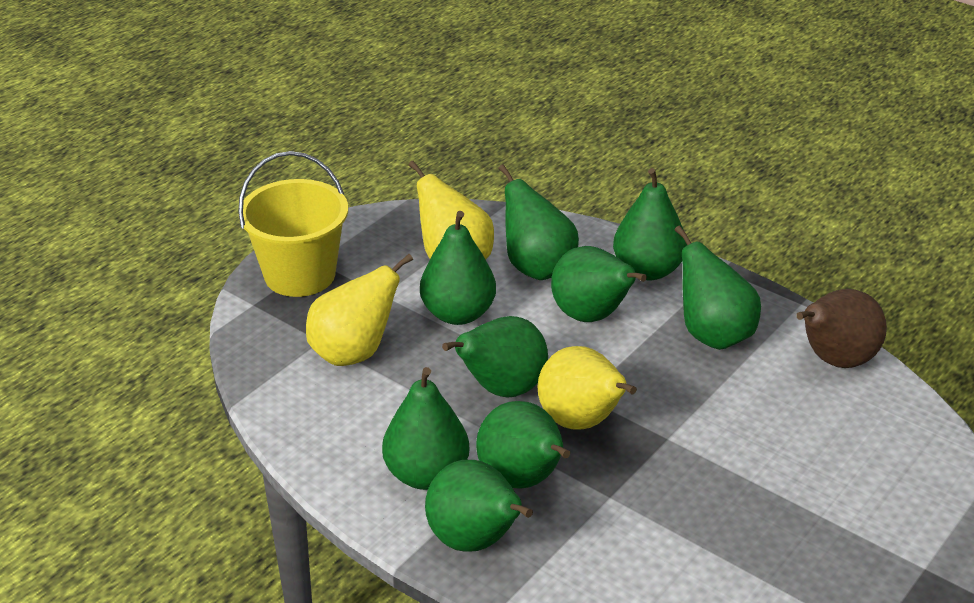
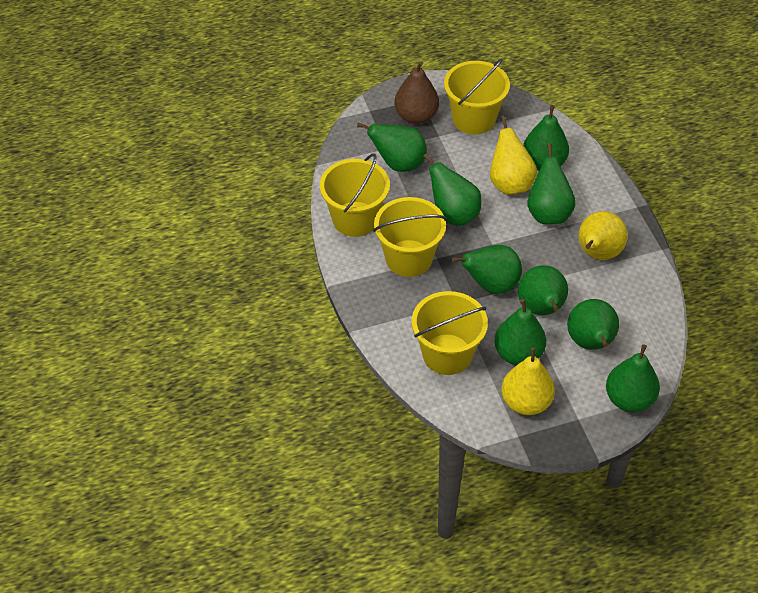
yellow bucket: [238,151,348,297] = 1 -> [320,153,390,237] [373,197,447,277] [412,291,488,375] [444,59,510,134] = 4

